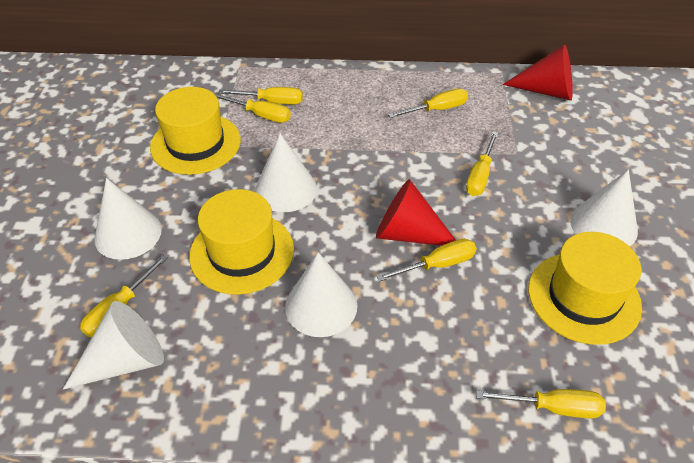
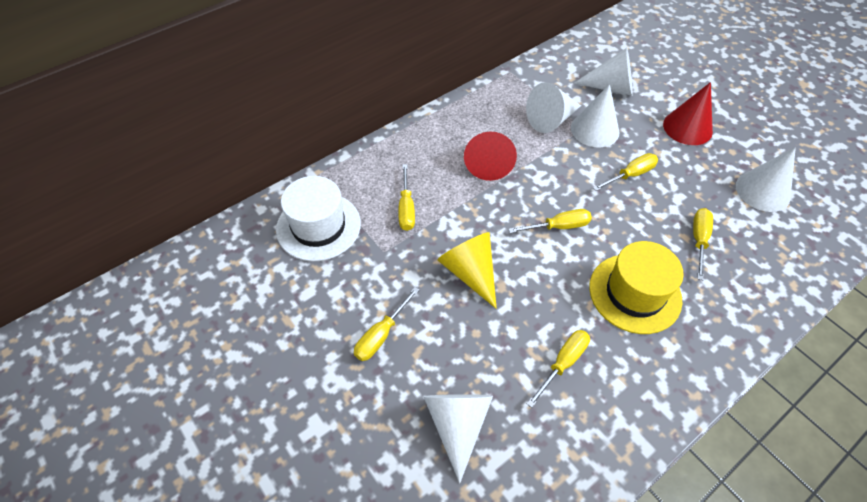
white hat: none = 0 -> [276,176,361,261] = 1
yellow cone: none = 0 -> [437,232,497,309] = 1
yellow hat: [150,87,241,175] [189,189,294,295] [528,232,642,345] = 3 -> [589,241,684,334] = 1
yellow screwdriver: [80,255,168,337] [214,93,291,123] [219,87,303,105] [377,239,477,282] [388,88,468,118] [466,132,498,196] [476,389,606,419] = 7 -> [354,287,419,361] [398,164,415,231] [508,209,592,233] [527,330,590,408] [593,153,658,191] [693,208,713,280] = 6

